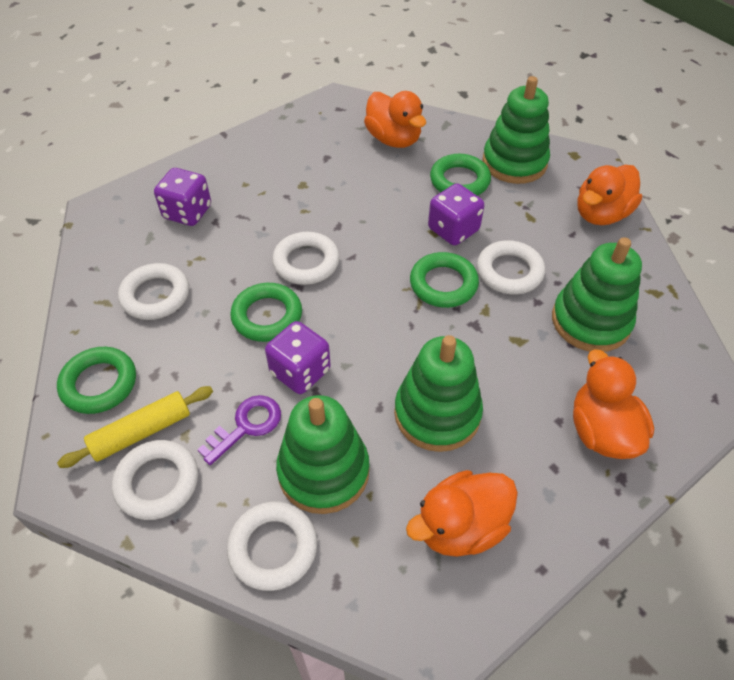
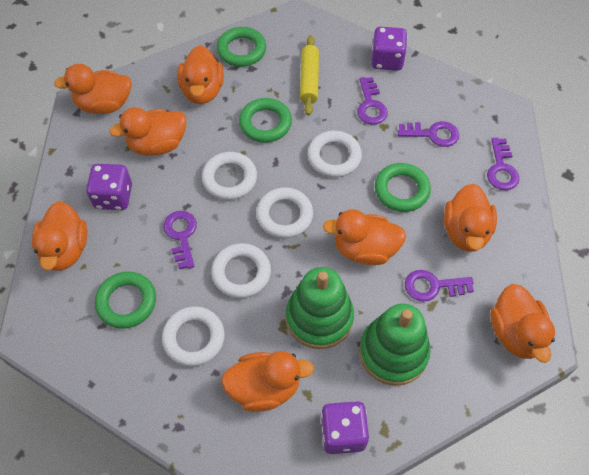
green stacking toy: [276,395,369,514] [394,335,483,452] [482,76,550,184] [552,237,642,352] = 4 -> [286,267,354,349] [359,304,431,386] = 2
orange duck: [364,91,426,148] [406,470,518,557] [573,349,654,459] [578,165,642,225] = 4 -> [32,201,87,271] [54,64,132,114] [109,107,186,156] [177,45,224,104] [221,351,314,412] [323,209,406,265] [444,184,497,252] [490,284,555,363] = 8
purple key: [197,395,281,465] = 1 -> [163,211,197,269] [357,77,388,124] [398,121,459,147] [405,270,474,302] [487,138,520,190] = 5

